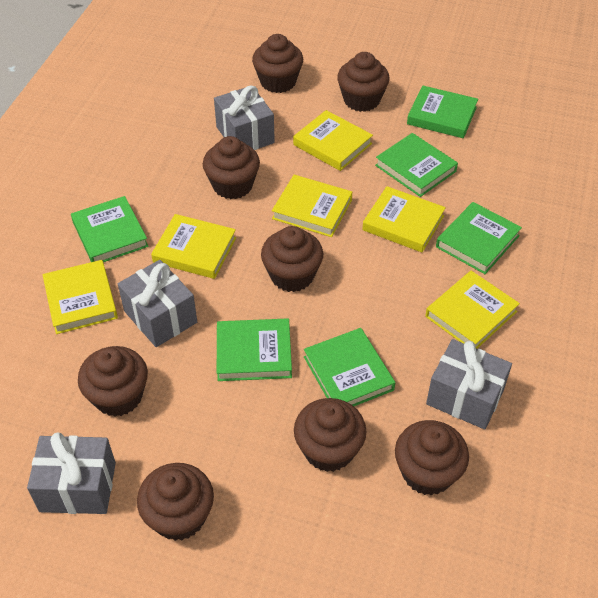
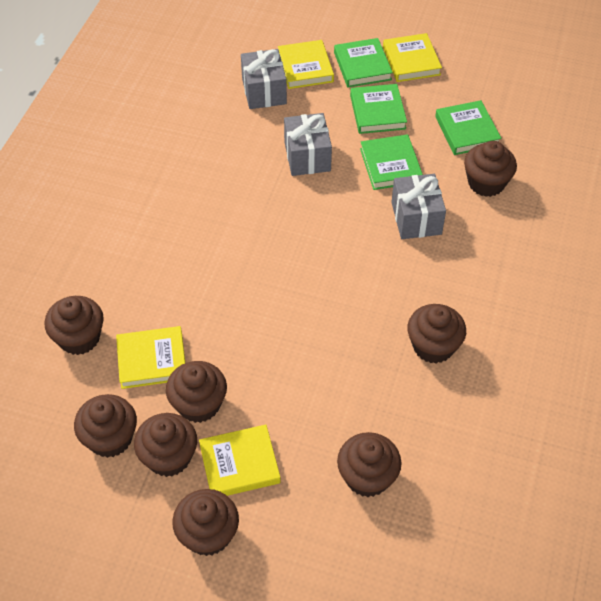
green book: [71,196,149,262] [217,318,292,381] [304,328,395,406] [375,133,458,197] [407,86,478,138] [436,202,522,274] = 6 -> [334,38,393,88] [350,84,407,134] [360,134,423,190] [435,100,502,155] = 4
grey gift: [27,433,116,514] [118,260,197,347] [214,85,275,150] [426,339,512,430] = 4 -> [241,49,287,109] [284,113,332,176] [391,174,446,239] = 3
yellow book: [43,260,118,334] [151,214,236,279] [272,175,352,237] [293,110,373,171] [362,186,446,252] [425,271,520,349] = 6 -> [116,326,185,389] [199,425,281,496] [278,40,334,89] [383,33,442,82] = 4

